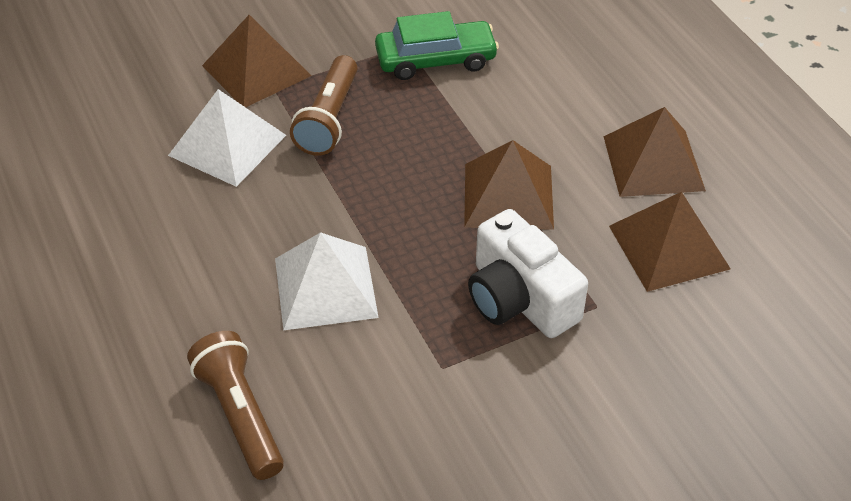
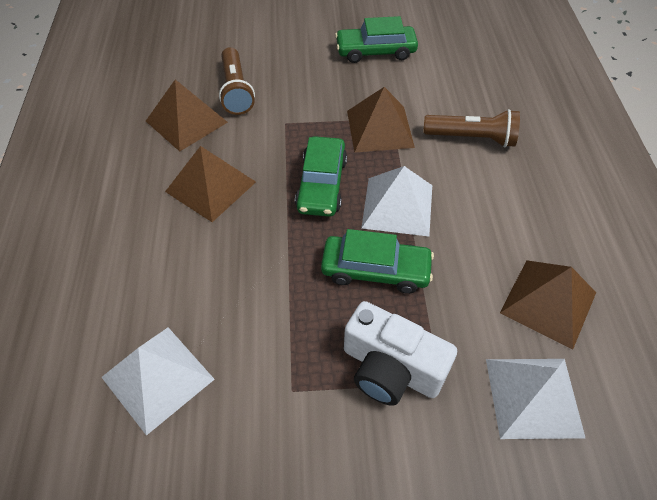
green car: [375,11,499,80] = 1 -> [295,136,347,217] [321,229,434,294] [335,16,418,63] = 3
white pyramid: [168,89,286,187] [275,232,379,330] = 2 -> [101,327,215,436] [361,166,432,236] [486,359,585,439] = 3

